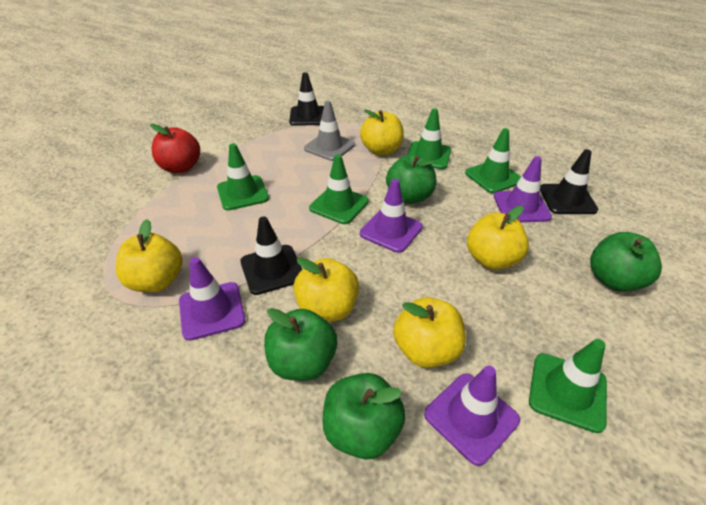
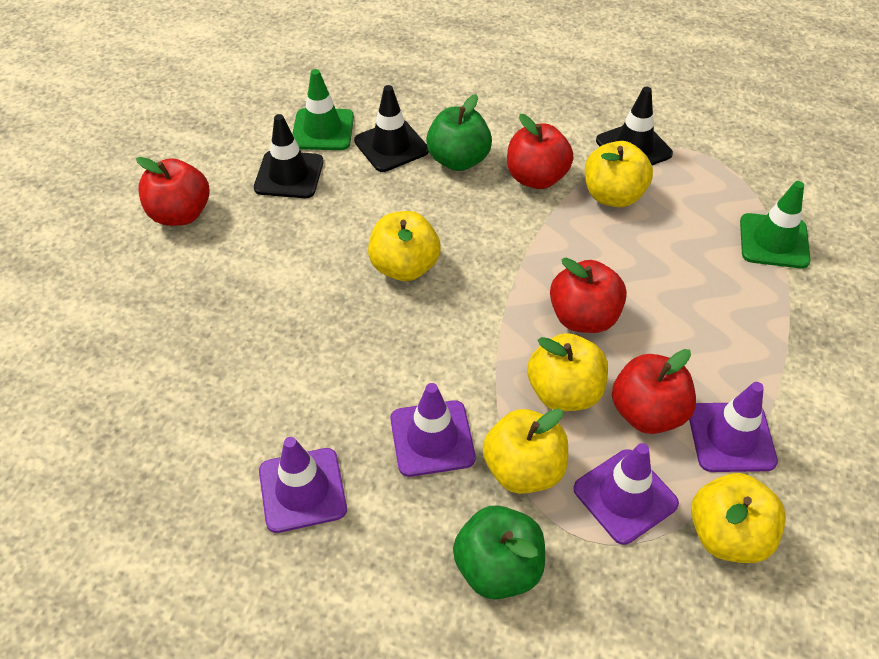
green apple: [264,308,337,381] [323,373,406,460] [386,154,436,204] [590,232,662,292] = 4 -> [426,94,492,171] [453,505,545,599] = 2
green traffic cone: [217,143,269,210] [309,155,369,224] [407,108,451,169] [465,128,521,193] [529,339,607,433] = 5 -> [292,69,354,150] [740,181,811,269] = 2
grey traffic cone: [304,100,355,161] = 1 -> none = 0
red apple: [150,124,200,173] = 1 -> [136,157,209,226] [507,114,573,189] [550,258,627,333] [612,349,696,434] = 4

